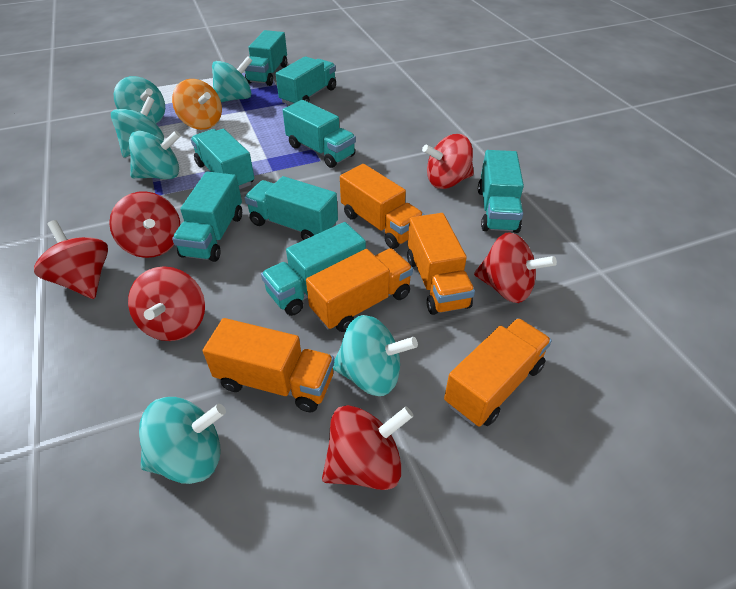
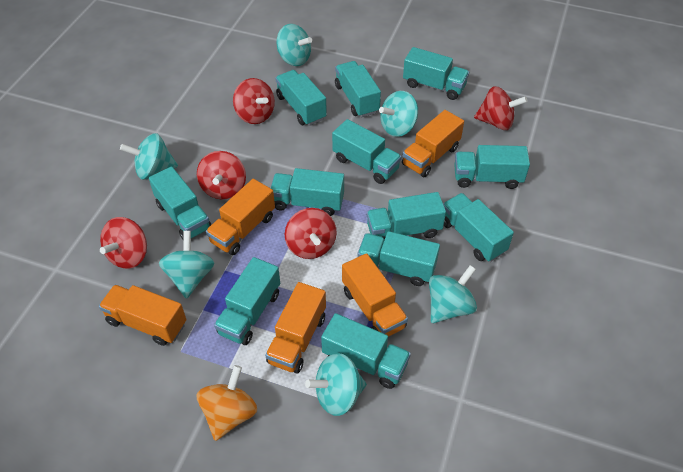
red spinning top: [34,220,108,299] [109,192,180,258] [128,266,205,341] [322,405,413,490] [422,134,474,189] [474,232,557,303] = 6 -> [100,217,147,269] [197,151,246,200] [233,78,275,124] [285,208,337,259] [474,86,527,130] = 5
turquoise truck: [172,172,242,262] [191,129,254,190] [244,30,287,86] [244,176,338,240] [261,222,366,316] [276,56,336,105] [283,100,356,168] [478,150,524,233] = 8 -> [149,166,211,239] [214,257,280,345] [271,168,344,216] [275,70,327,126] [321,313,411,389] [332,119,402,184] [335,61,381,117] [357,231,440,286] [367,192,446,240] [403,47,469,100] [443,193,514,262] [454,145,530,189] = 12

